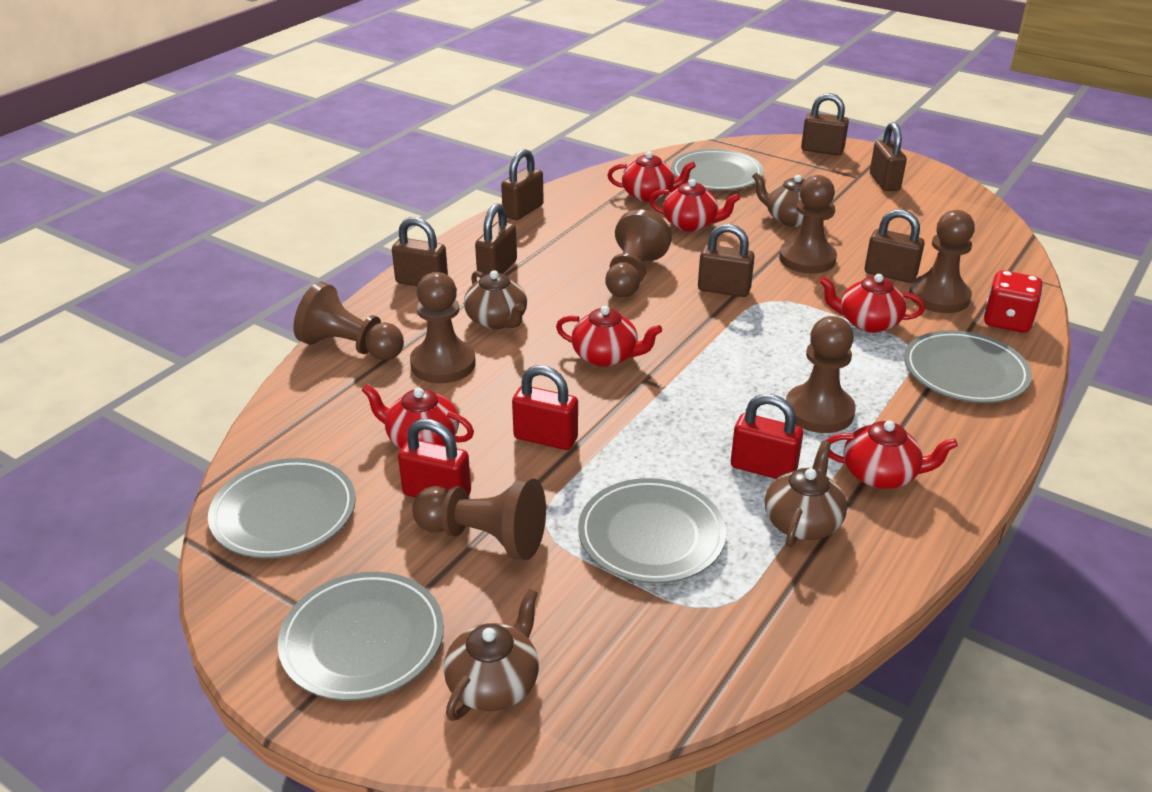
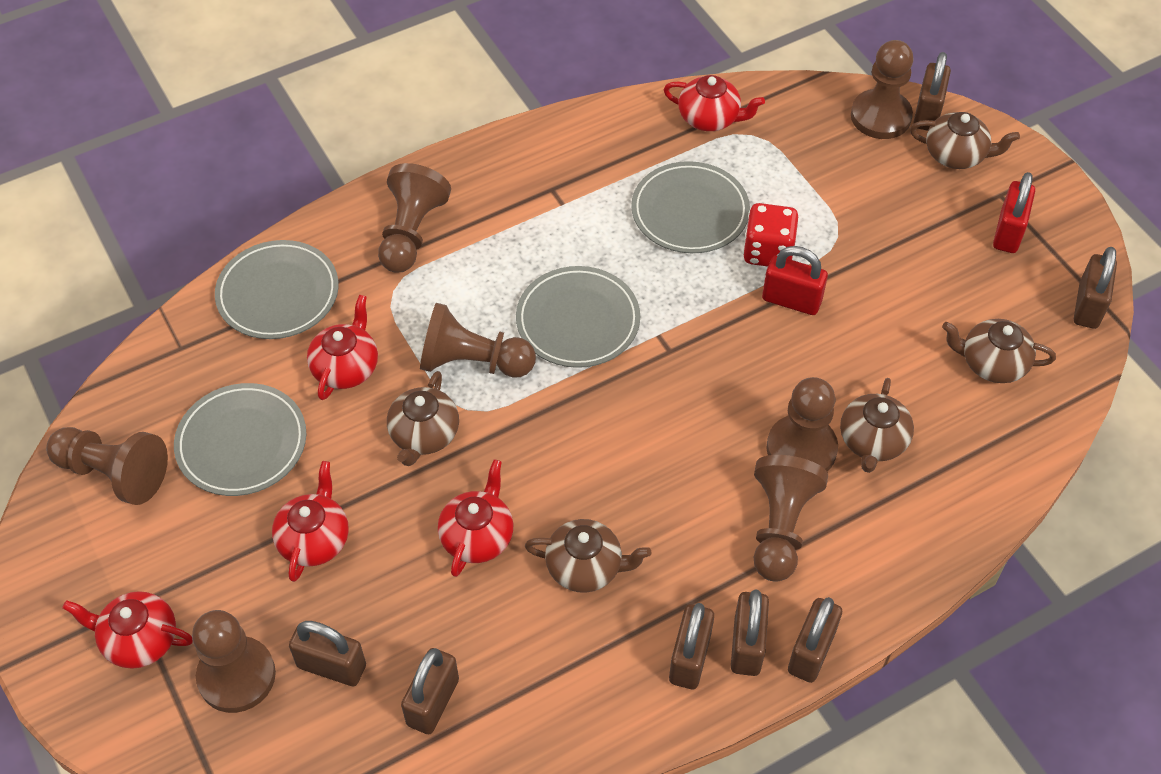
brown teapot: [444,589,539,721] [464,270,527,329] [752,173,835,227] [765,440,847,547] = 4 -> [387,371,459,466] [525,519,652,593] [840,378,914,473] [910,112,1020,169] [942,319,1056,383] = 5
grey plate: [208,458,356,558] [278,572,444,701] [578,478,726,583] [671,149,764,190] [904,330,1032,403] = 5 -> [174,383,306,496] [215,240,339,339] [516,266,640,368] [631,161,750,253] = 4
red padlock: [398,419,471,498] [512,365,578,450] [731,394,803,479] = 3 -> [762,246,828,315] [993,172,1035,253] = 2
red teapot: [362,384,474,449] [556,306,662,367] [607,151,696,202] [649,179,740,232] [820,274,925,333] [826,421,958,489] = 6 -> [62,591,193,669] [272,461,349,582] [307,295,378,400] [438,459,513,577] [664,75,765,131] = 5

